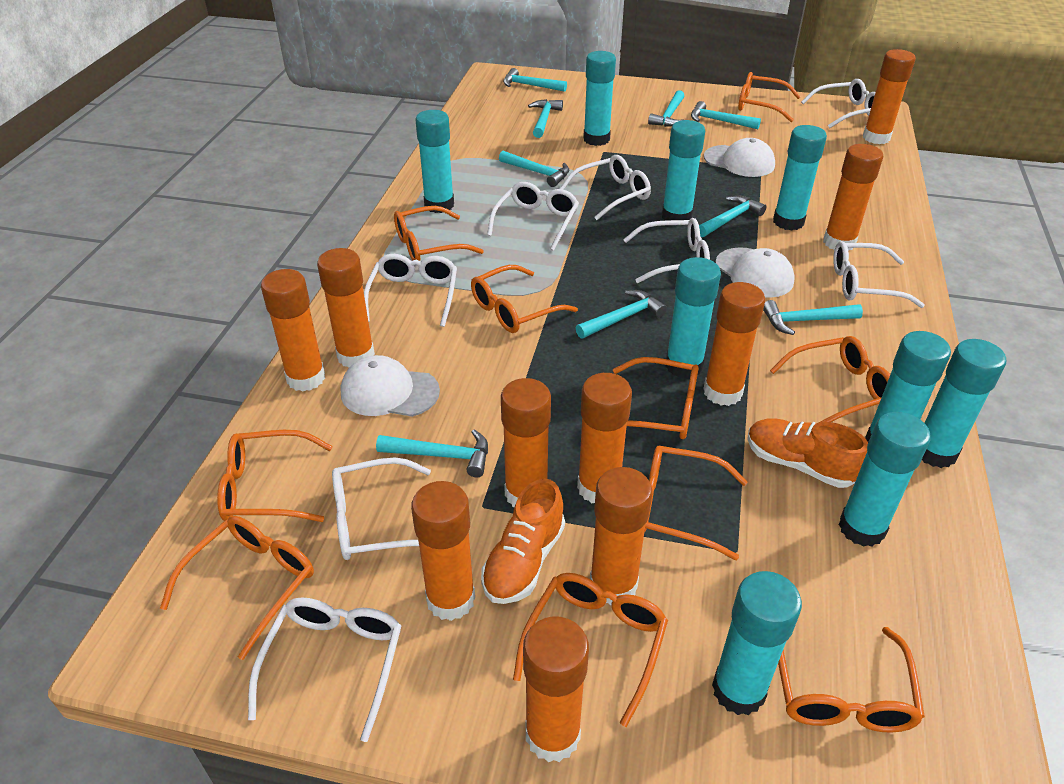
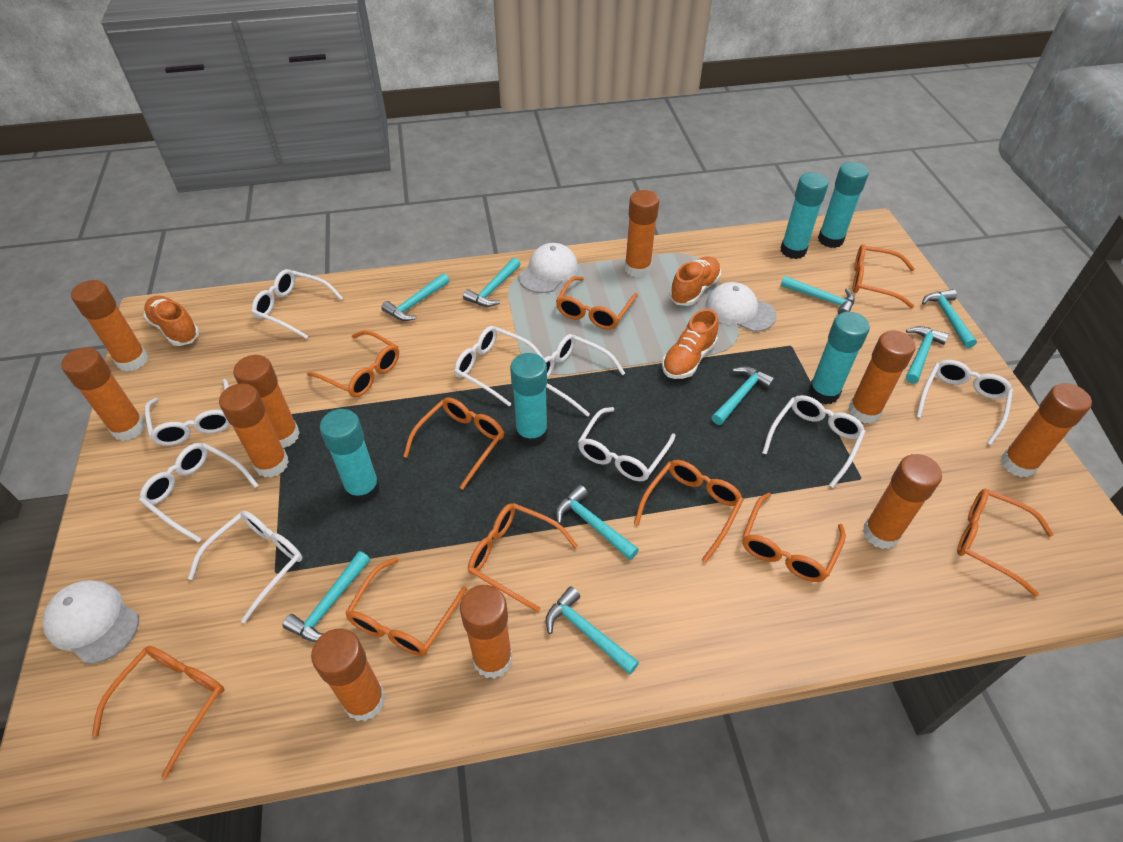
orange shoe: [481,479,565,604] [747,418,868,488] = 2 -> [143,296,199,346] [662,309,719,379] [669,256,721,306] = 3
turquoise glue stick: [416,110,454,213] [583,51,616,146] [662,120,705,221] [665,257,721,379] [712,571,802,715] [773,125,827,231] [839,412,931,547] [865,331,951,442] [922,339,1006,468] = 9 -> [320,409,380,503] [510,353,548,447] [781,172,828,259] [808,312,870,405] [818,162,869,248] = 5
white glasses: [248,598,401,742] [332,458,431,560] [364,254,457,327] [487,182,579,251] [560,155,651,220] [623,218,710,283] [801,79,876,128] [833,241,925,308] = 8 -> [139,443,259,543] [145,379,230,446] [188,511,303,623] [252,269,343,339] [454,326,544,406] [544,334,625,417] [578,407,676,481] [762,395,866,488] [916,360,1013,445] = 9

